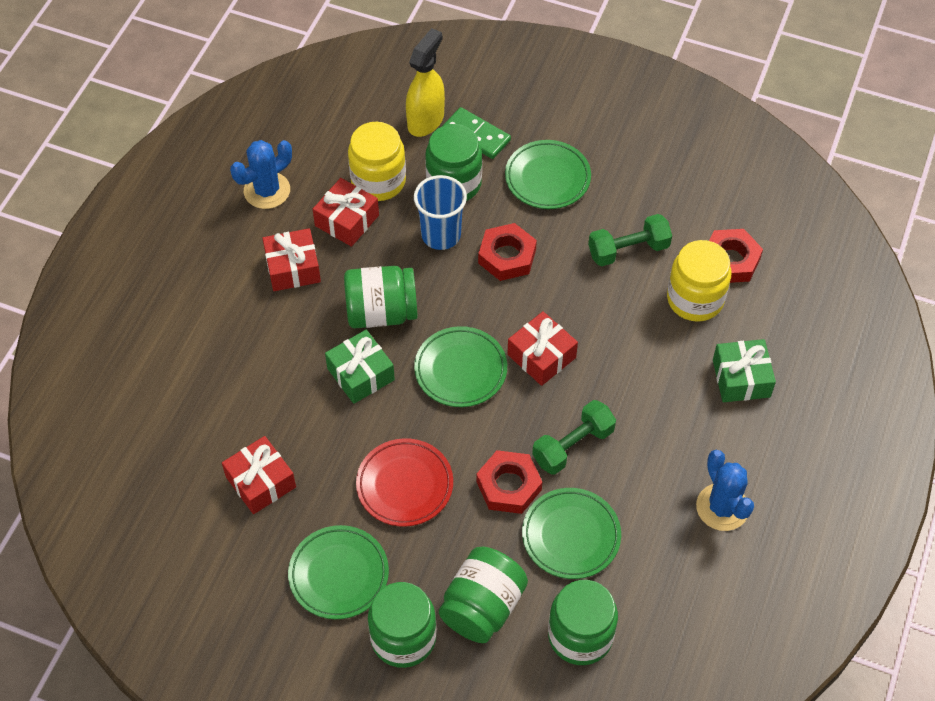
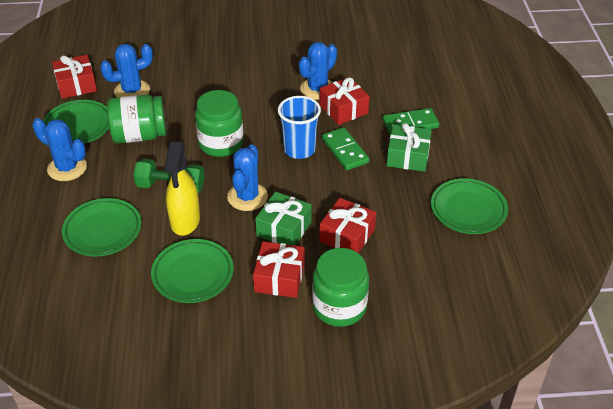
blue cactus: [230,140,292,209] [696,450,754,531] = 2 -> [33,118,87,181] [100,44,153,97] [227,144,268,211] [299,42,337,100] = 4
green domino: [443,107,511,159] = 1 -> [322,127,370,170] [382,108,439,135] = 2
green dumbbell: [532,400,616,475] [588,214,672,266] = 2 -> [133,159,205,193] = 1
green jar: [344,266,418,328] [368,582,437,668] [425,124,482,201] [439,547,528,643] [548,580,618,665] = 5 -> [107,94,166,143] [195,90,244,157] [312,248,369,327] = 3
red nut: [476,450,543,514] [478,223,537,281] [709,229,763,283] = 3 -> none = 0
red plate: [356,438,453,527] = 1 -> none = 0
yellow jar: [348,122,406,201] [667,240,731,322] = 2 -> none = 0

